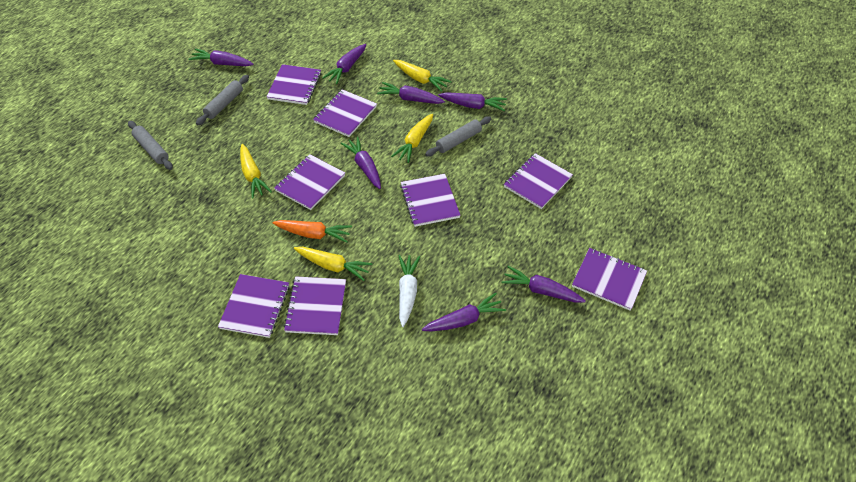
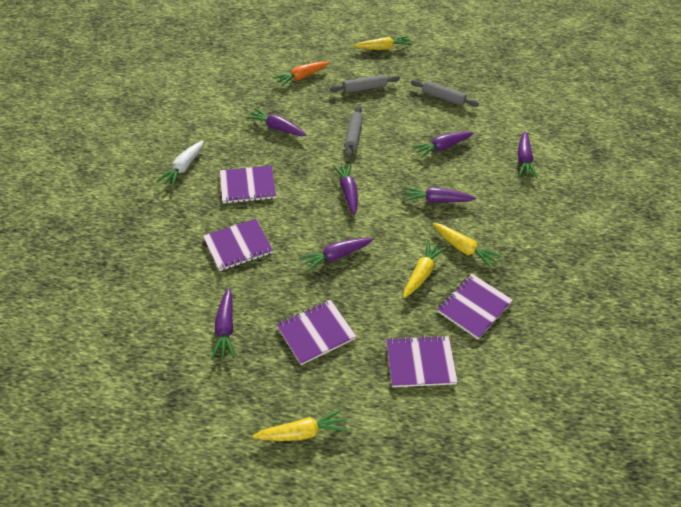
purple notebook: [218,274,290,338] [266,64,321,105] [274,154,345,210] [284,276,346,335] [313,89,377,137] [400,174,460,227] [504,153,573,209] [572,248,647,311] = 8 -> [203,219,273,271] [220,165,276,204] [276,300,357,365] [386,335,458,387] [437,274,513,339] = 5

